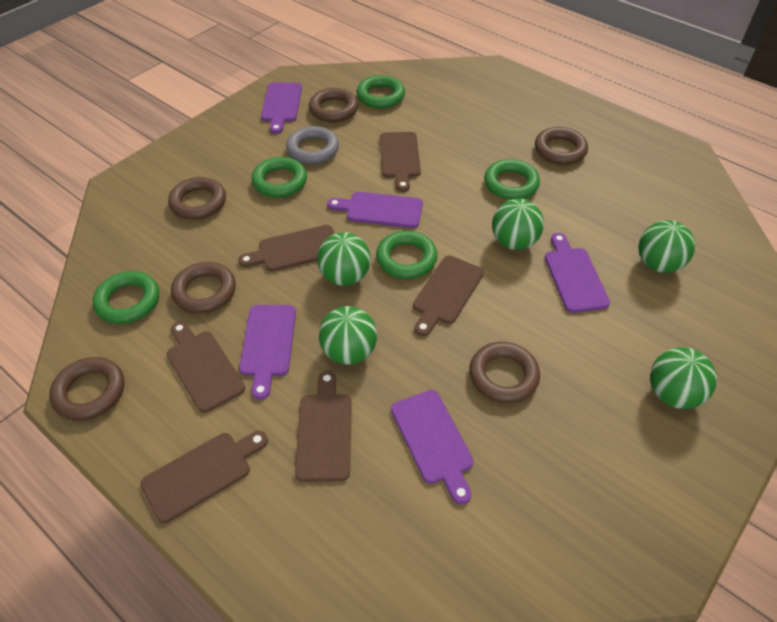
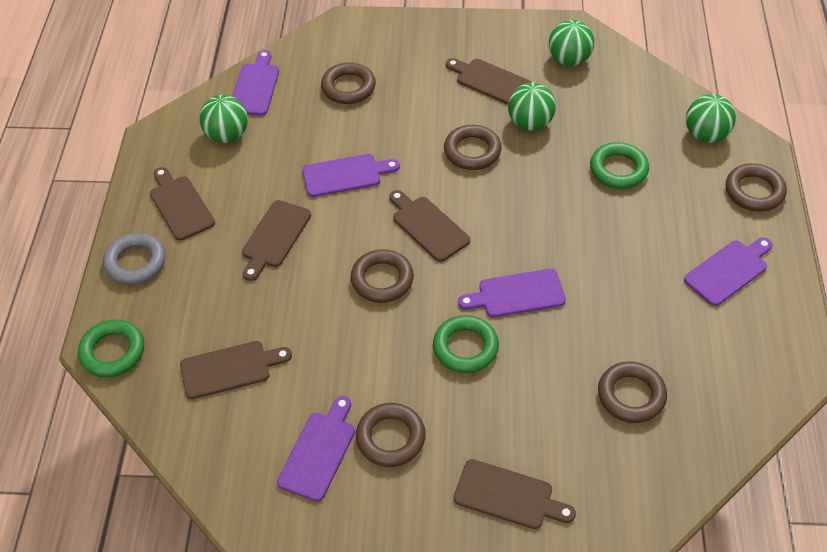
green ball: [317,232,371,286] [319,306,377,365] [492,199,544,250] [638,220,695,273] [650,347,717,409] = 5 -> [199,95,248,143] [508,82,556,131] [549,20,594,66] [686,94,736,143] = 4
green ring: [93,271,159,324] [252,157,307,198] [357,75,405,109] [376,231,437,279] [484,159,540,200] = 5 -> [78,319,144,377] [433,315,499,373] [590,142,649,189] = 3

